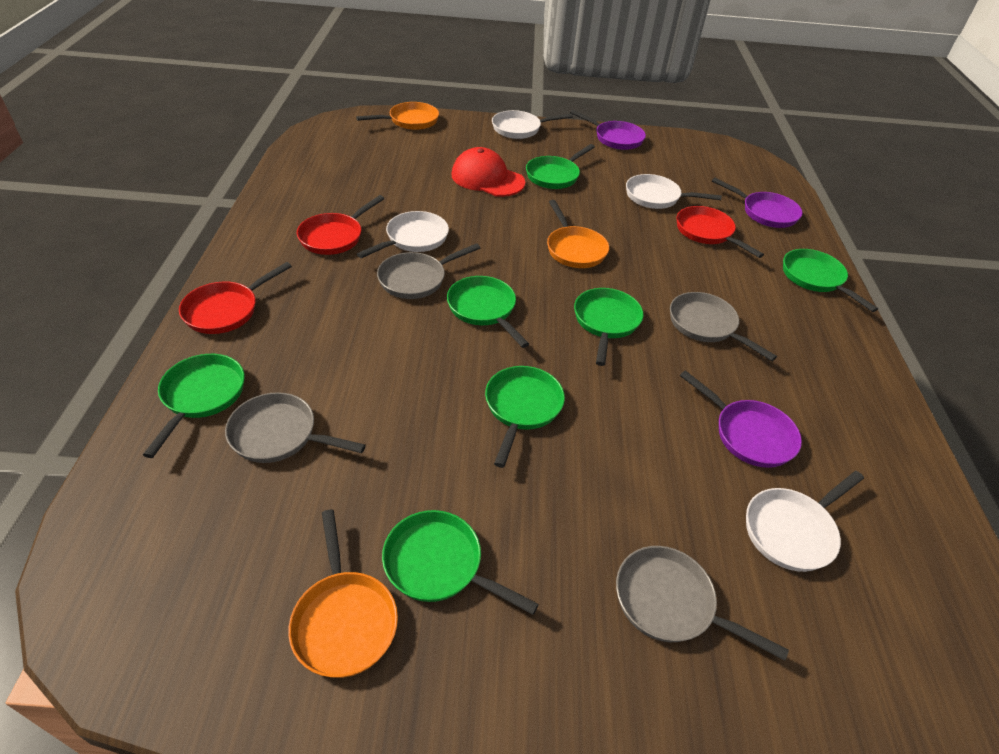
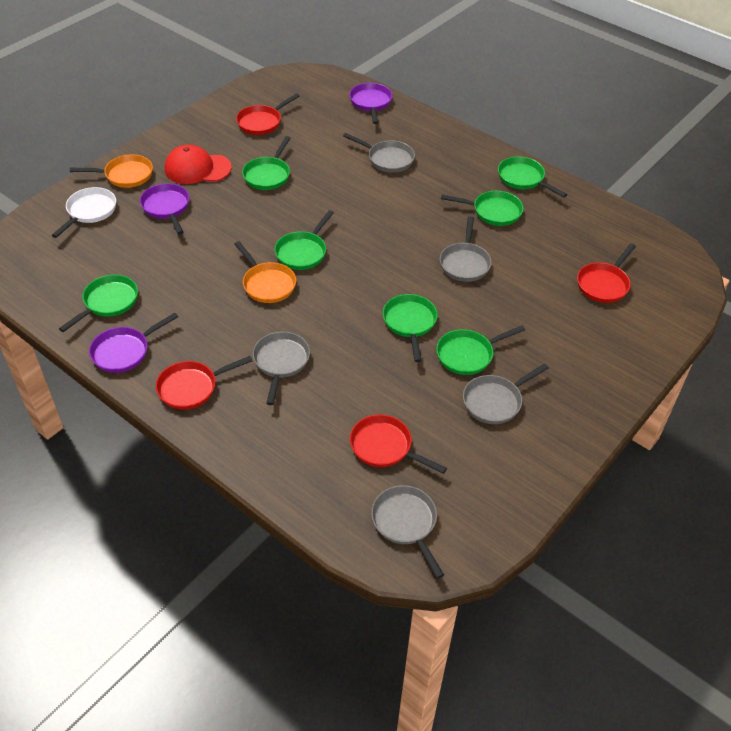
grey pan: [225,392,366,463] [377,243,480,299] [616,546,789,661] [670,292,777,361] = 4 -> [253,331,310,405] [343,133,415,173] [371,485,444,579] [440,217,492,282] [463,363,549,424] = 5
orange pan: [288,510,398,678] [356,102,439,130] [547,200,609,268] = 3 -> [70,154,153,188] [234,241,296,303] = 2
red pan: [179,262,292,334] [297,195,384,255] [677,206,764,258] = 3 -> [156,356,252,410] [236,93,300,135] [350,414,447,474] [577,243,636,303] = 4
white pan: [357,211,449,258] [492,110,573,139] [626,174,722,209] [746,471,864,572] = 4 -> [52,187,116,238] = 1

